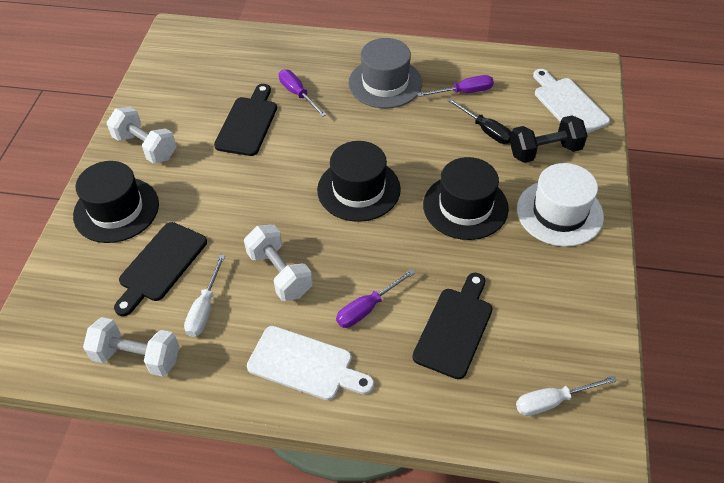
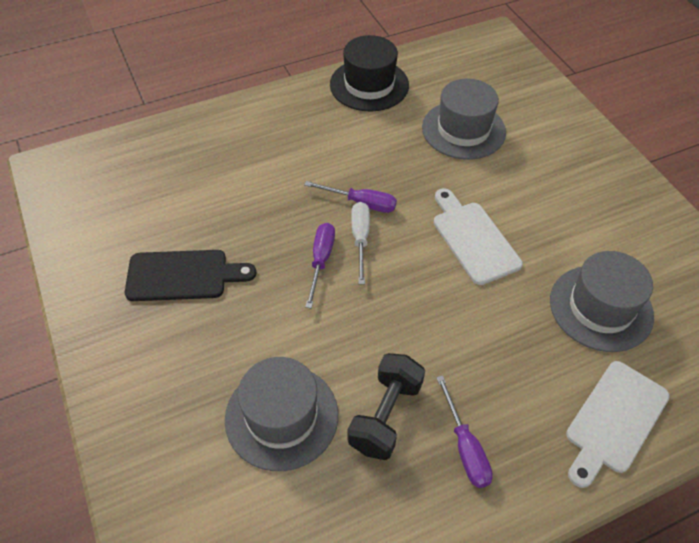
black cutting board: [114,222,207,316] [214,84,277,156] [412,273,493,379] = 3 -> [125,250,256,301] = 1
black hat: [73,161,159,243] [317,141,401,222] [423,157,509,240] = 3 -> [330,35,409,111] = 1
black screwdriver: [448,98,512,144] = 1 -> none = 0
grey hat: [348,38,422,108] = 1 -> [225,357,338,471] [422,79,506,160] [550,251,654,352] = 3
white dumbbell: [83,317,179,377] [107,107,176,164] [244,225,313,301] = 3 -> none = 0
white hat: [517,163,604,247] = 1 -> none = 0
white screwdriver: [184,255,225,337] [516,376,617,416] = 2 -> [351,202,370,285] = 1

